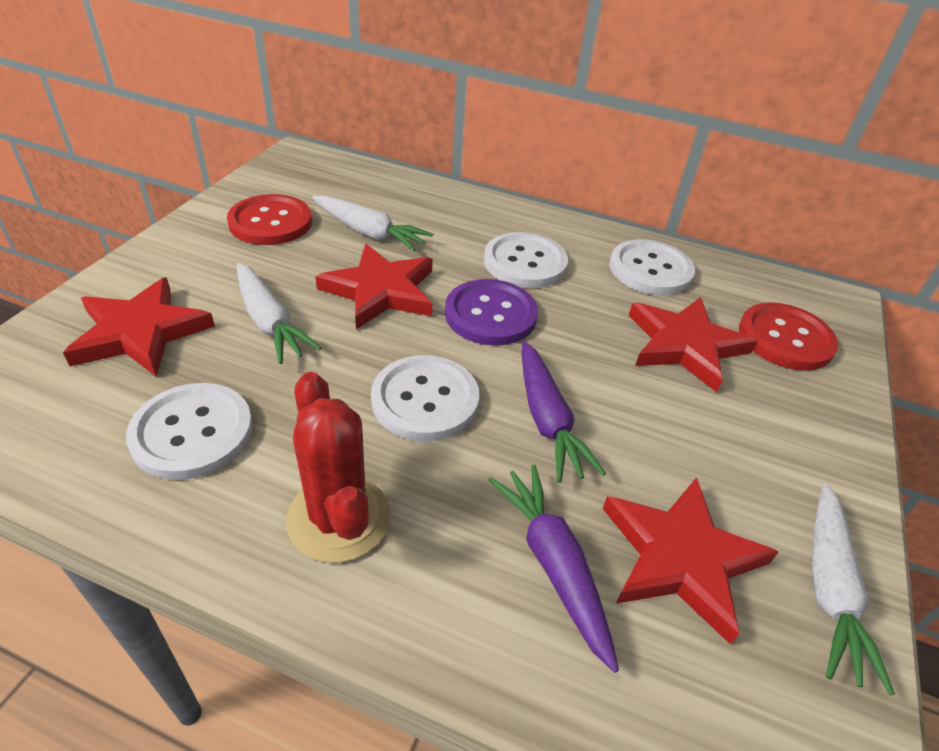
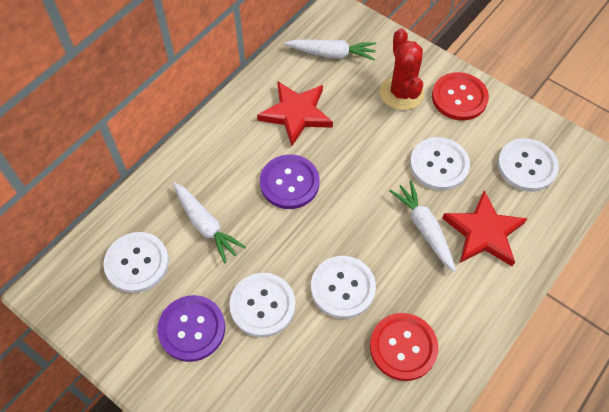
purple button: [445,279,538,346] = 1 -> [157,295,225,362] [260,154,320,209] = 2
purple carrot: [488,465,619,673] [522,341,606,483] = 2 -> none = 0
red star: [63,277,215,376] [315,244,433,329] [603,477,778,645] [629,297,757,392] = 4 -> [257,81,333,146] [442,191,528,266] = 2
white button: [126,383,253,480] [371,355,479,441] [484,232,568,288] [610,239,695,295] = 4 -> [103,232,169,293] [229,273,295,337] [311,256,376,319] [410,137,470,190] [497,138,559,192] = 5

